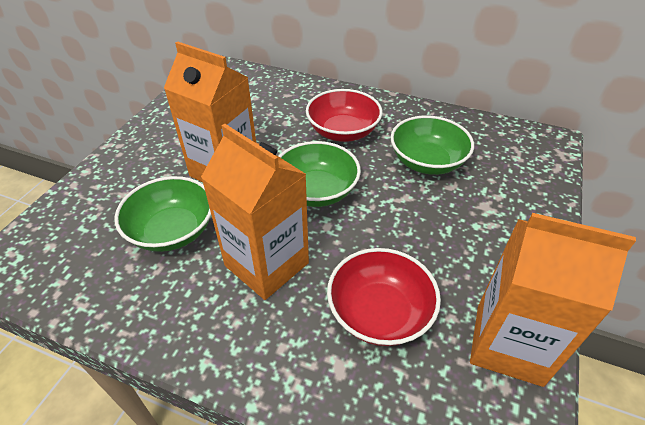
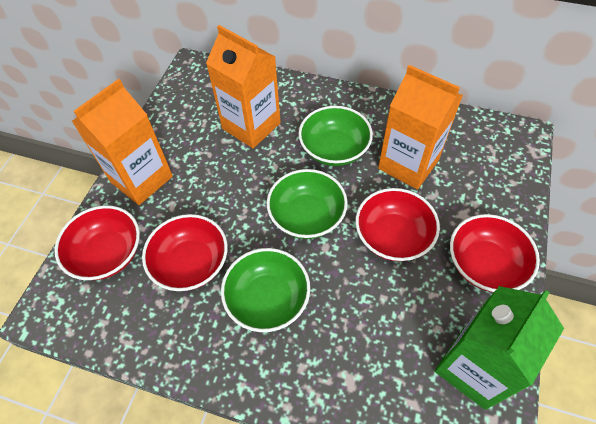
green carton: none = 0 -> [435,286,564,410] = 1
red bowl: [306,89,382,142] [327,248,441,346] = 2 -> [54,205,140,280] [142,214,228,291] [355,188,440,261] [450,214,540,292] = 4

